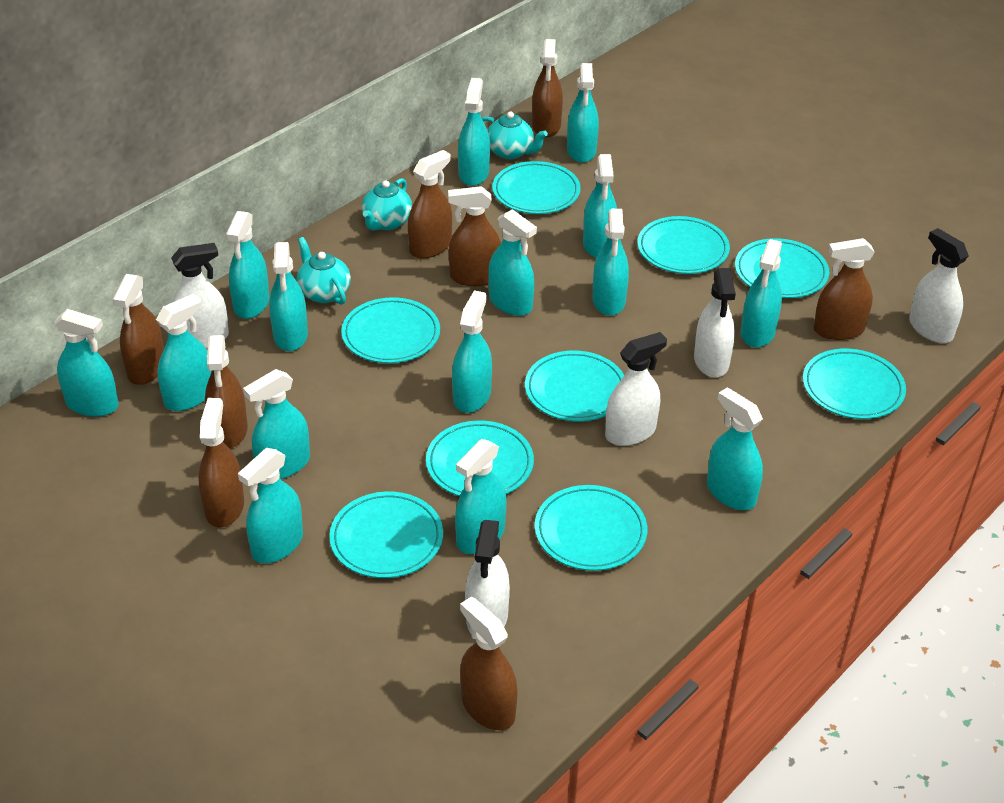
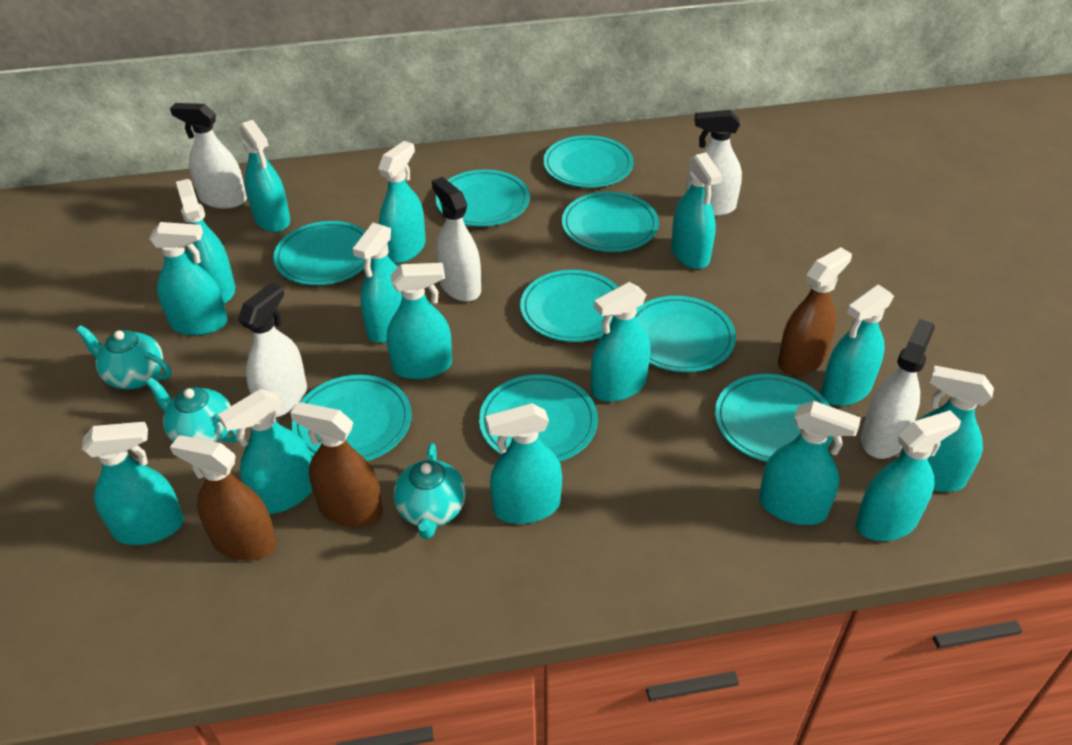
brown spray bottle: [113,274,164,385] [198,398,244,527] [205,335,248,448] [408,150,452,259] [448,186,501,286] [460,596,518,730] [532,39,563,137] [814,238,875,340] = 8 -> [170,435,277,561] [290,402,383,527] [778,247,852,375] = 3

